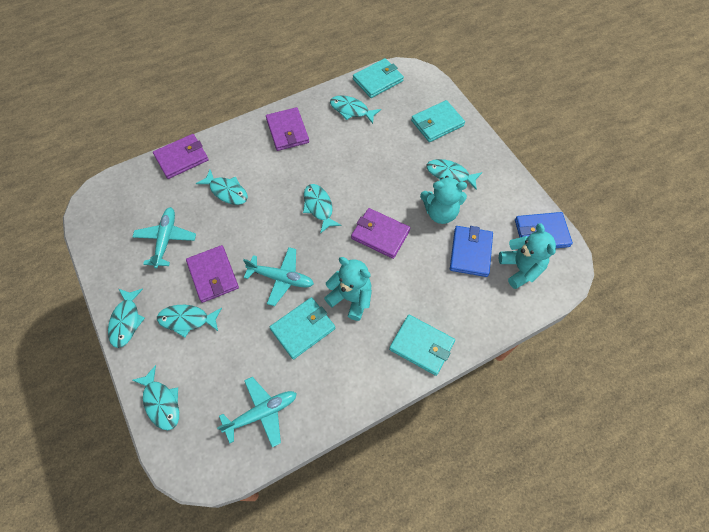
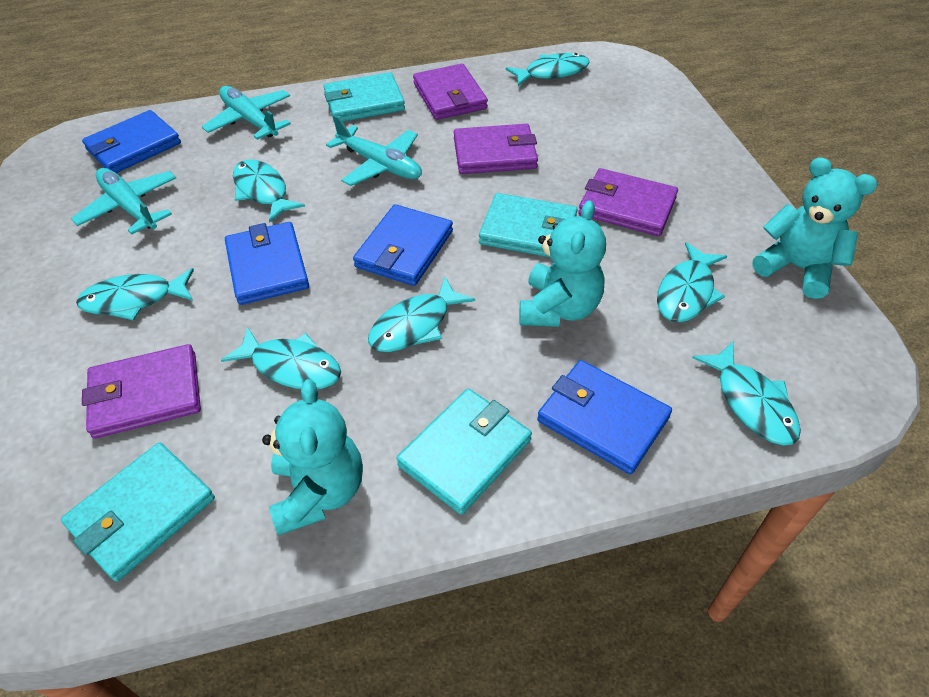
blue wallet: [450,226,493,277] [515,212,573,248] = 2 -> [82,110,181,173] [225,222,309,305] [353,204,453,286] [537,360,672,474] = 4

